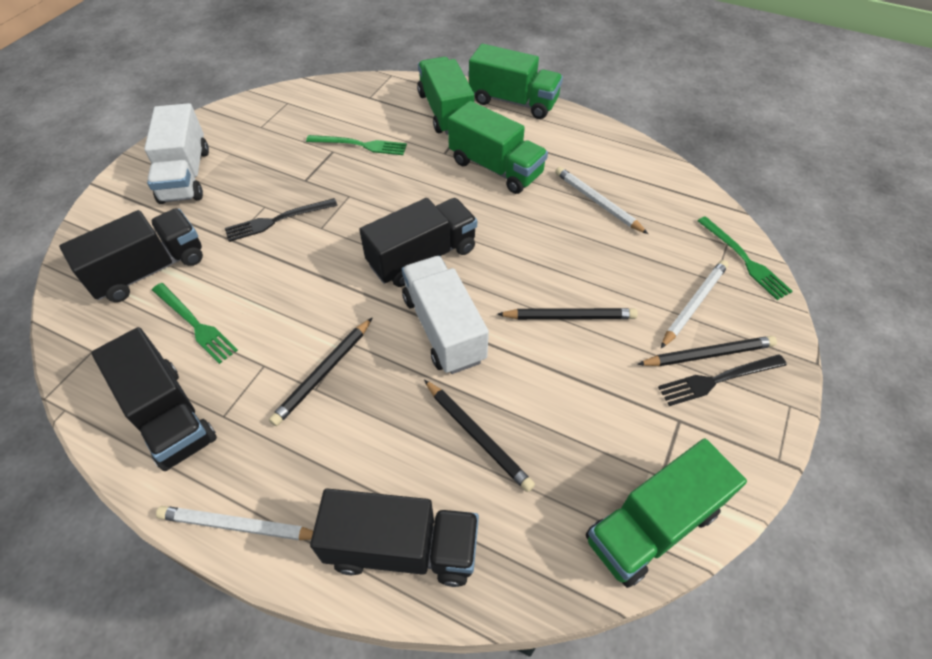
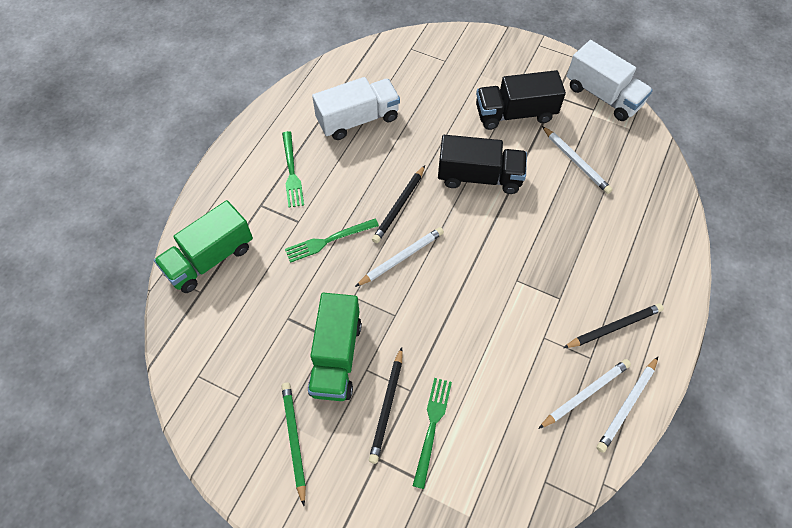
black fork: [225,198,337,242] [658,354,787,406] = 2 -> none = 0
black pencil: [269,318,372,426] [424,380,535,492] [497,308,638,320] [637,336,777,366] = 4 -> [369,347,403,464] [372,165,425,243] [563,303,664,348] = 3
black truck: [59,208,203,302] [91,327,217,471] [310,488,479,587] [359,198,477,287] = 4 -> [438,135,527,194] [476,70,566,130] = 2
green pencil: none = 0 -> [282,382,306,506] = 1
green truck: [417,57,474,135] [448,101,548,194] [469,44,563,119] [586,439,747,588] = 4 -> [154,200,253,293] [308,293,362,401] = 2
white pencil: [156,506,313,540] [555,167,648,234] [661,260,729,348] = 3 -> [355,227,444,287] [538,359,631,429] [542,126,613,194] [597,357,658,453] = 4

